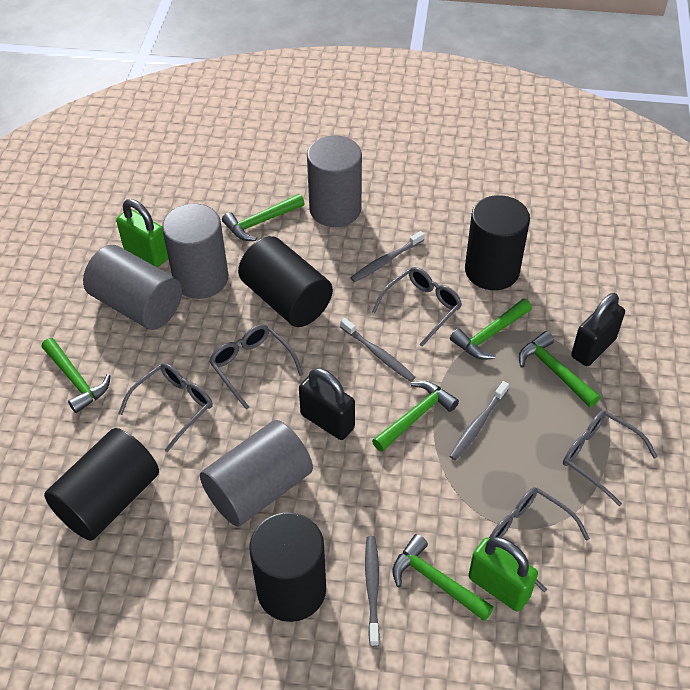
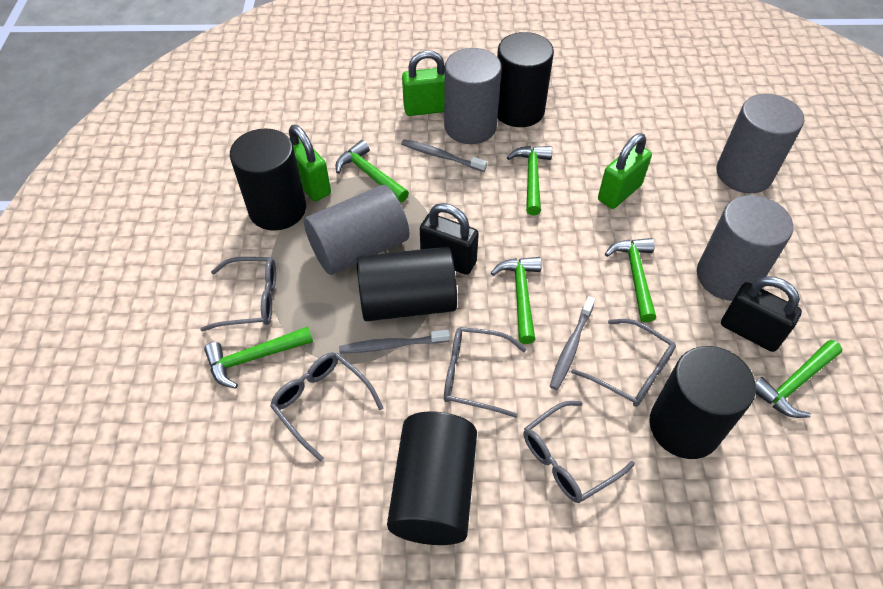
black cylinder: [44,428,159,541] [238,236,333,327] [249,512,326,622] [465,195,530,290] = 4 -> [230,129,306,231] [357,247,457,321] [387,412,477,545] [497,32,554,127] [649,346,756,459] = 5
green padlock: [116,199,168,267] [468,537,538,612] = 2 -> [289,125,331,202] [402,50,445,116] [598,133,652,209] = 3
grey toothbrush: [340,318,415,382] [350,231,425,282] [365,536,380,647] [449,381,509,460] = 4 -> [339,329,450,354] [401,139,487,172] [550,296,595,390] = 3

